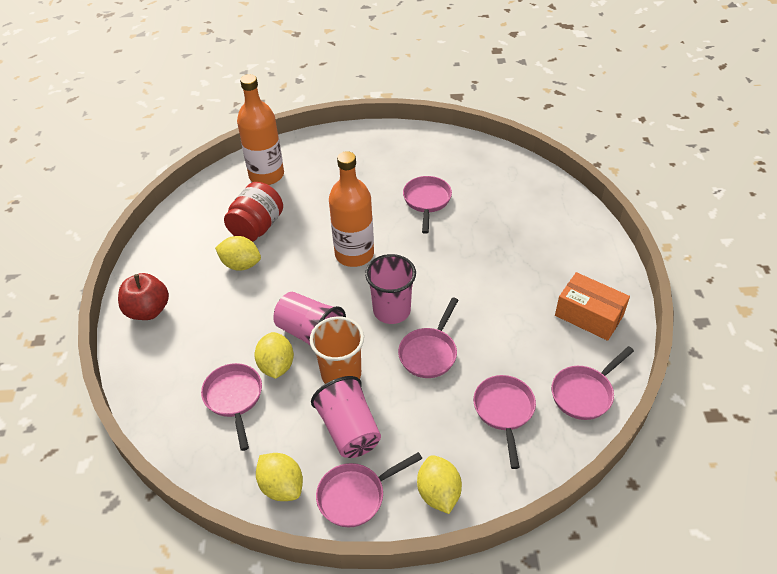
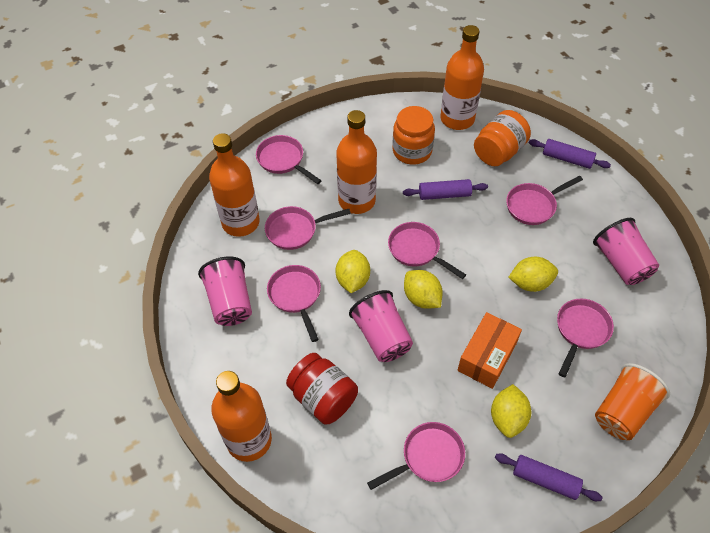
orange bottle: [237,74,284,185] [329,151,374,267] = 2 -> [209,133,260,237] [211,371,272,462] [336,110,377,214] [441,25,484,130] = 4
orange jar: none = 0 -> [393,106,435,165] [474,110,531,166] = 2
pink pan: [201,363,262,451] [316,452,423,528] [398,297,458,378] [403,176,452,234] [473,375,536,469] [551,346,634,420] = 6 -> [256,135,322,184] [265,206,351,250] [267,265,321,342] [367,422,465,490] [388,222,466,279] [506,176,583,225] [557,299,614,377] = 7
purple rolling pin: none = 0 -> [403,179,488,200] [495,453,603,501] [529,139,611,169] = 3
red apple: [118,273,169,320] = 1 -> none = 0

